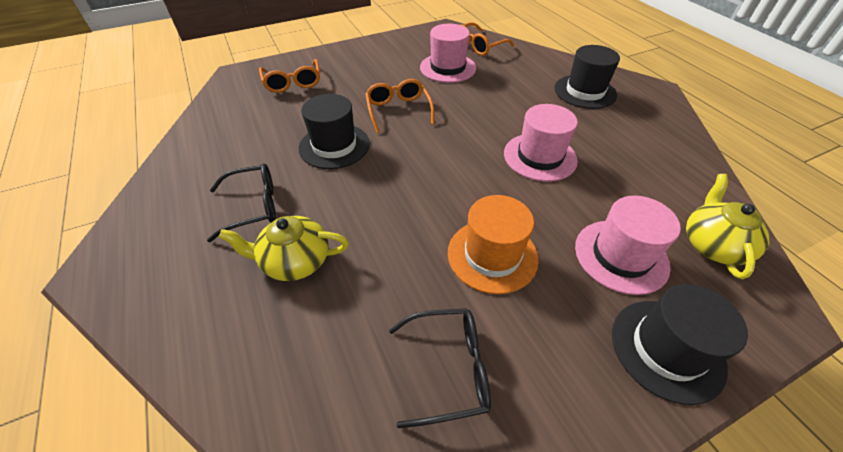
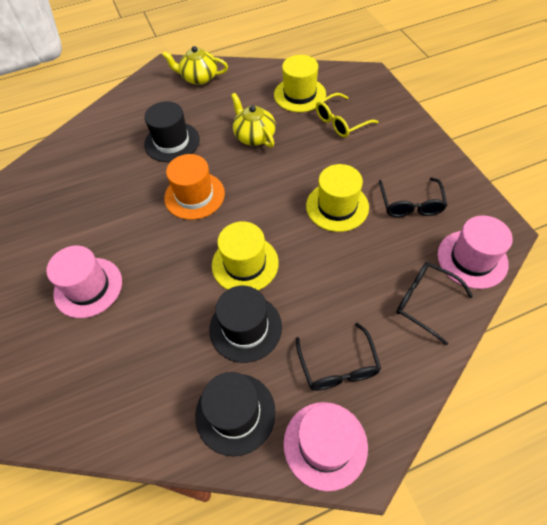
black glasses: [207,163,276,242] [389,308,491,428] = 2 -> [296,323,381,391] [379,177,447,217] [396,262,473,345] = 3
orange glasses: [259,59,320,93] [365,79,435,133] [462,22,514,56] = 3 -> none = 0
yellow glasses: none = 0 -> [316,93,379,137] = 1
yellow hat: none = 0 -> [212,221,279,290] [274,55,326,112] [306,164,369,232] = 3

